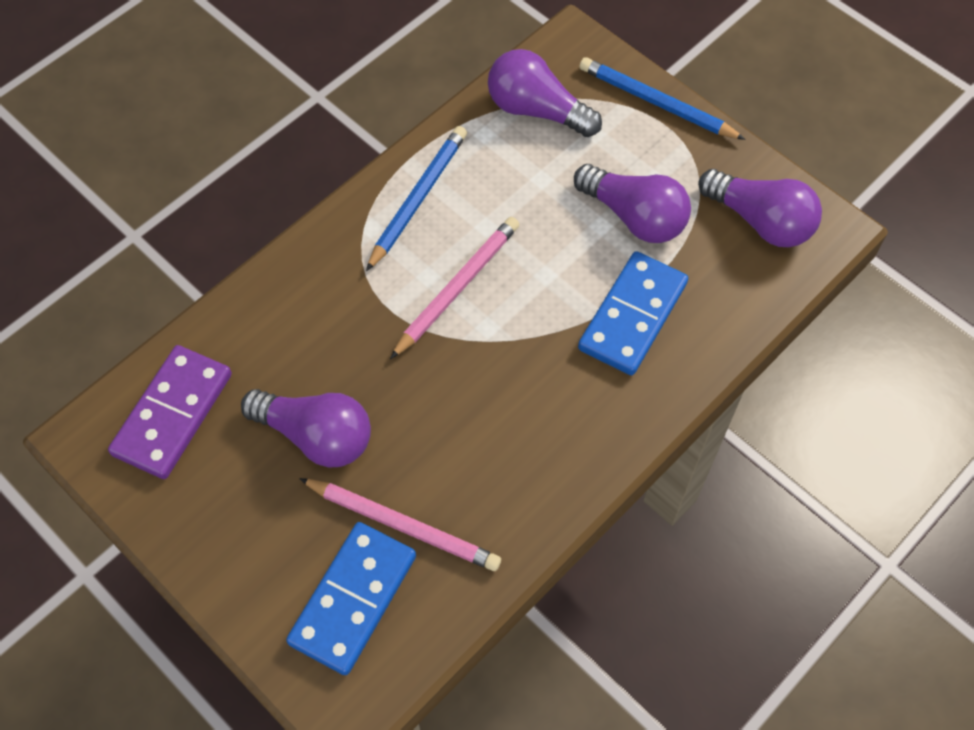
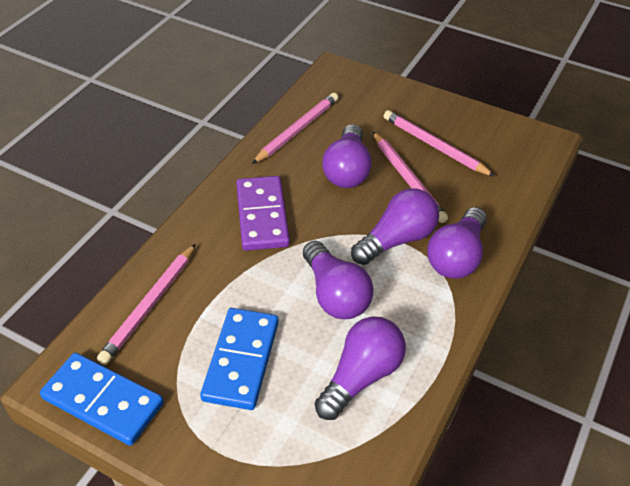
blue pencil: [366,126,467,271] [579,57,746,140] = 2 -> none = 0
pink pencil: [299,478,501,571] [390,217,519,359] = 2 -> [97,244,196,365] [252,93,338,164] [373,132,448,223] [384,110,495,177] = 4
purple light bulb: [241,389,371,468] [488,49,602,137] [574,164,691,243] [698,169,822,247] = 4 -> [303,241,374,319] [315,316,406,420] [322,124,372,188] [351,189,439,265] [427,207,487,279] = 5

